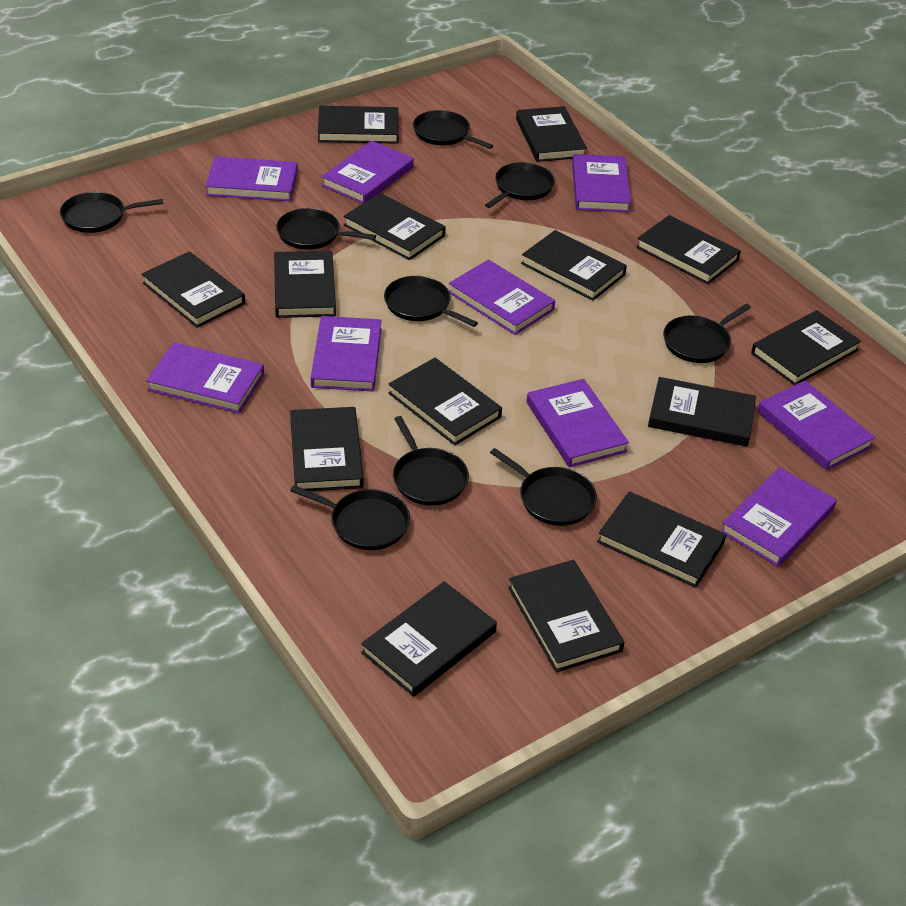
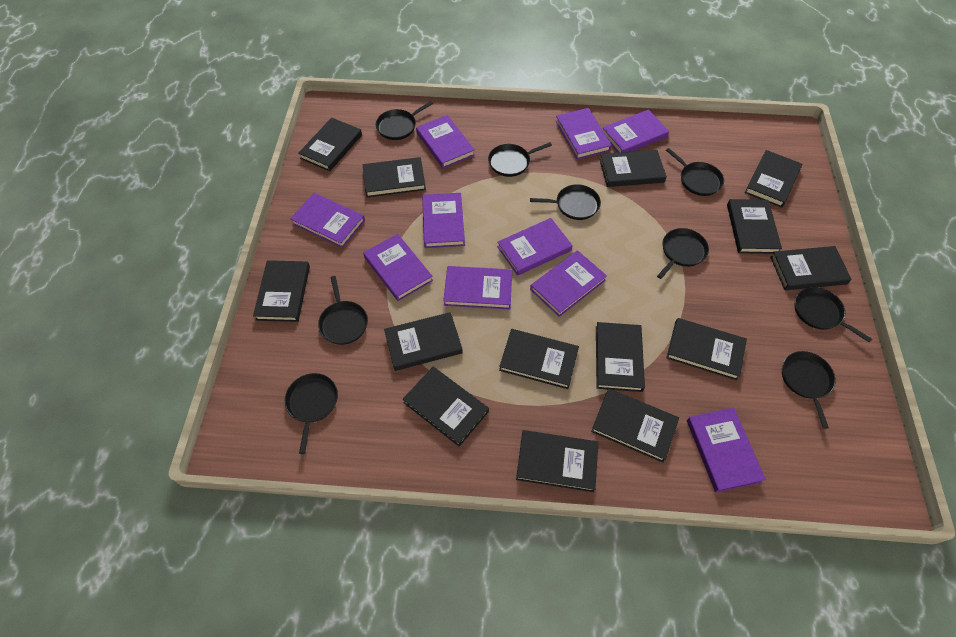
purple book: [146,342,264,414] [205,156,298,201] [311,316,381,392] [322,141,414,204] [449,260,555,335] [527,379,629,467] [572,154,631,212] [721,467,837,567] [757,381,876,470] = 9 -> [290,193,365,248] [363,234,433,301] [416,115,475,168] [422,193,465,248] [443,266,512,309] [497,218,573,276] [530,250,607,317] [555,108,612,159] [602,109,669,153] [687,408,766,493] = 10

